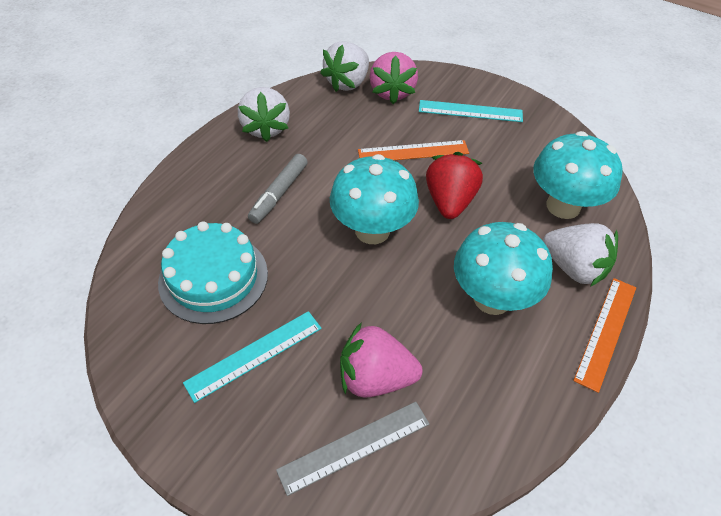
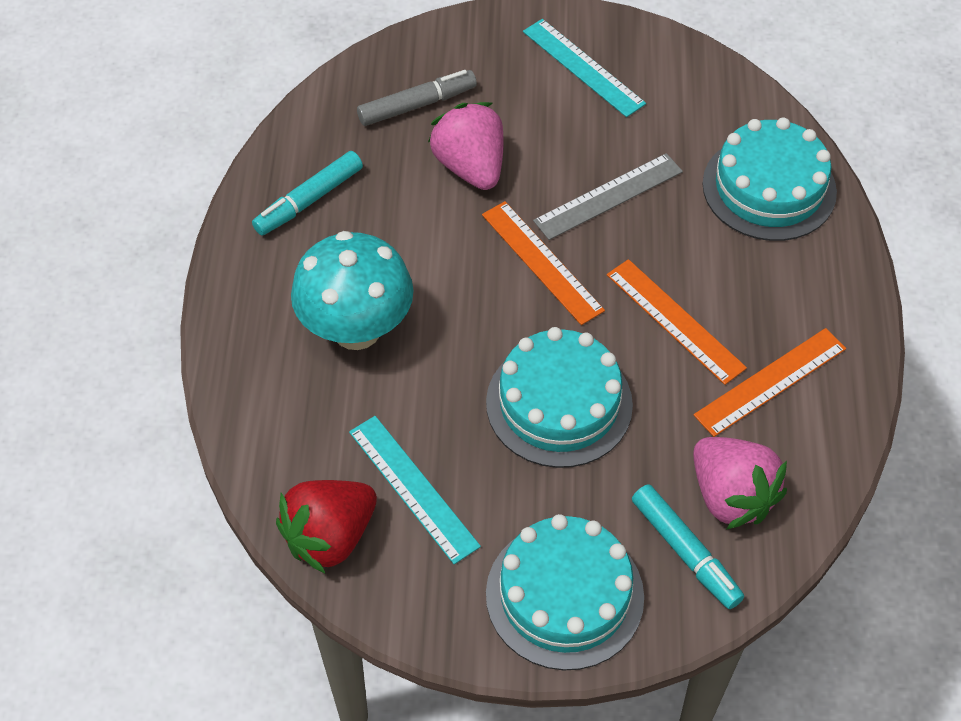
orange ruler: [358,140,469,160] [573,278,636,393] = 2 -> [482,201,605,325] [607,259,747,385] [694,328,846,437] = 3
turquoise cake: [158,221,268,324] = 1 -> [486,327,633,468] [486,514,644,670] [702,117,837,241] = 3
turquoise marker: none = 0 -> [252,151,363,236] [632,484,744,609] = 2
turquoise mushroom: [330,154,419,244] [454,222,553,315] [533,131,623,219] = 3 -> [291,231,414,350] = 1
white strawberry: [238,87,290,142] [320,41,369,92] [543,223,618,287] = 3 -> none = 0

